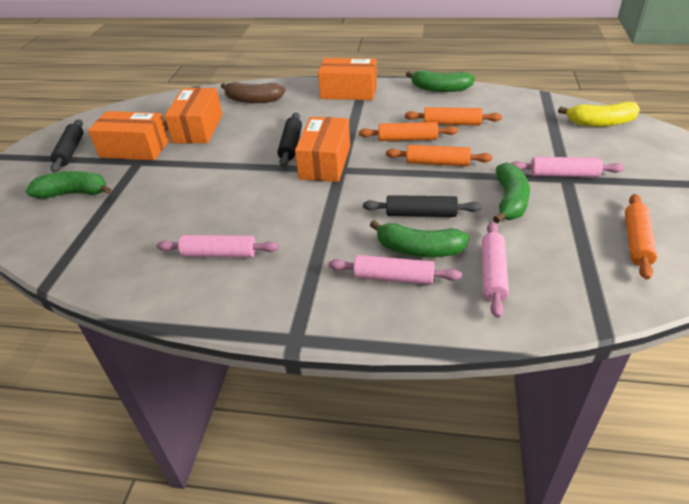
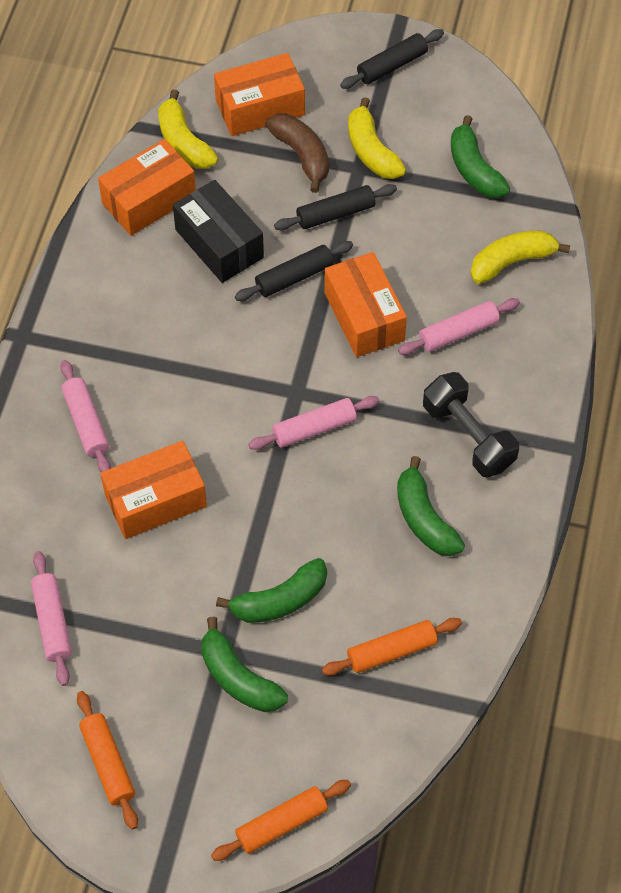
black box: none = 0 -> [173,180,264,283] = 1
black dumbbell: none = 0 -> [423,372,519,477] = 1
orange rolling pin: [359,122,458,141] [386,145,492,166] [405,107,502,125] [625,194,657,279] = 4 -> [77,691,138,830] [211,780,351,861] [322,618,462,675] = 3
yellow banana: [558,101,640,127] = 1 -> [158,89,218,169] [348,97,406,179] [471,230,571,284] = 3

